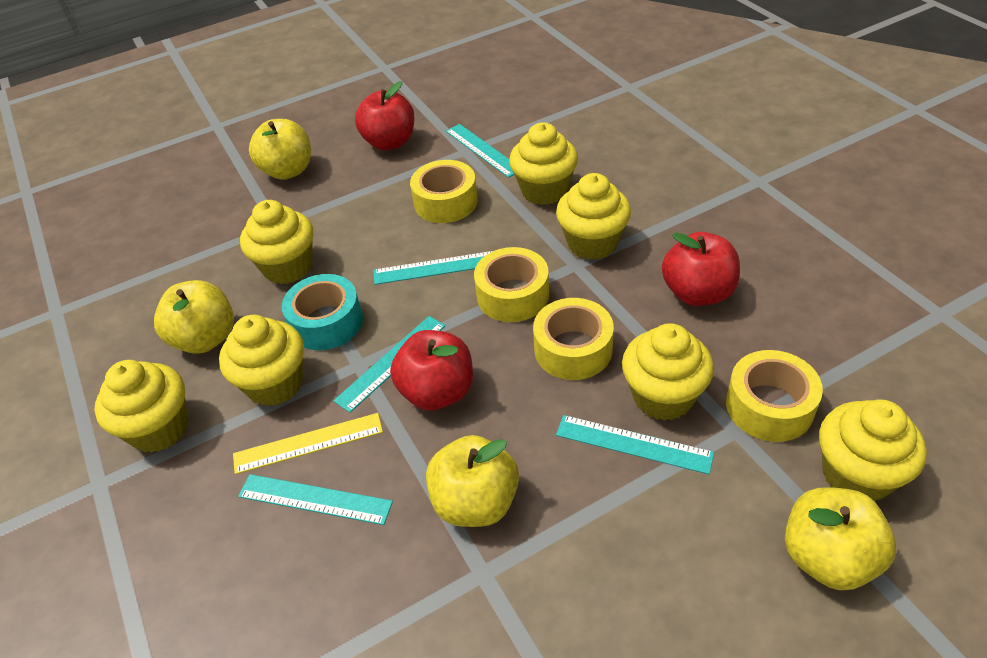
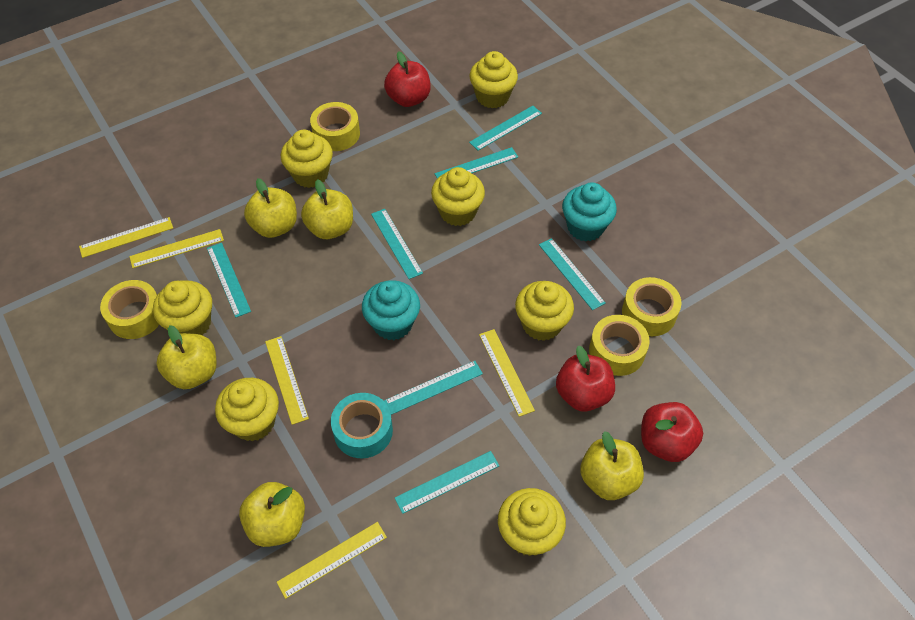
turquoise cupcake: none = 0 -> [362,280,420,340] [562,182,617,241] = 2
turquoise ruler: [238,474,393,525] [333,316,445,413] [373,251,492,285] [446,124,515,178] [556,415,714,474] = 5 -> [207,243,251,318] [371,209,423,279] [384,361,483,415] [395,451,499,514] [435,147,518,178] [469,106,542,151] [539,238,606,310] = 7
yellow apple: [154,280,234,354] [249,119,311,180] [426,435,519,527] [785,487,896,590] = 4 -> [156,325,217,389] [239,482,305,547] [244,178,297,238] [301,179,353,239] [580,431,644,500] = 5
yellow ruler: [233,413,383,474] = 1 -> [79,217,173,258] [129,229,224,268] [265,336,309,425] [277,522,387,599] [479,329,535,417] = 5

